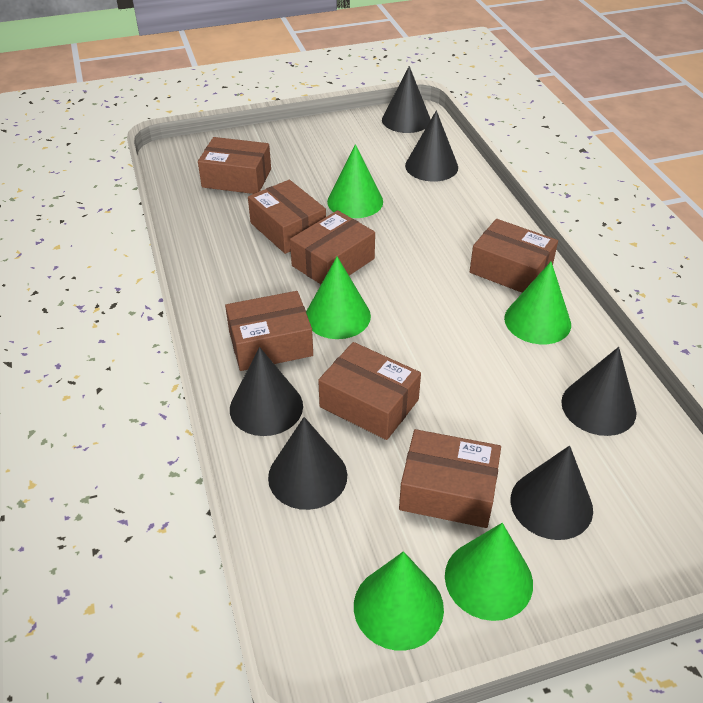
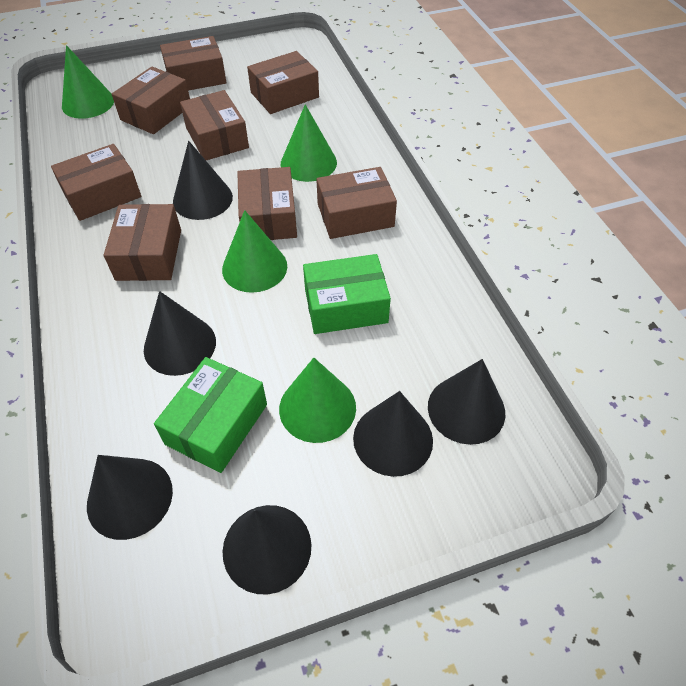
brown box: [198,137,271,194] [225,291,313,371] [248,180,326,254] [290,210,375,284] [318,342,421,440] [399,429,501,528] [470,219,558,293] = 7 -> [51,144,141,221] [104,204,181,281] [112,67,190,134] [160,36,227,91] [180,90,249,160] [237,167,297,240] [247,51,319,114] [316,167,397,239] = 8
green box: none = 0 -> [154,357,267,473] [303,254,391,334] = 2
green cone: [306,257,371,339] [327,144,383,218] [354,551,444,651] [445,523,533,621] [504,262,571,344] = 5 -> [62,45,114,119] [222,210,287,293] [279,358,356,443] [281,104,337,182] = 4

